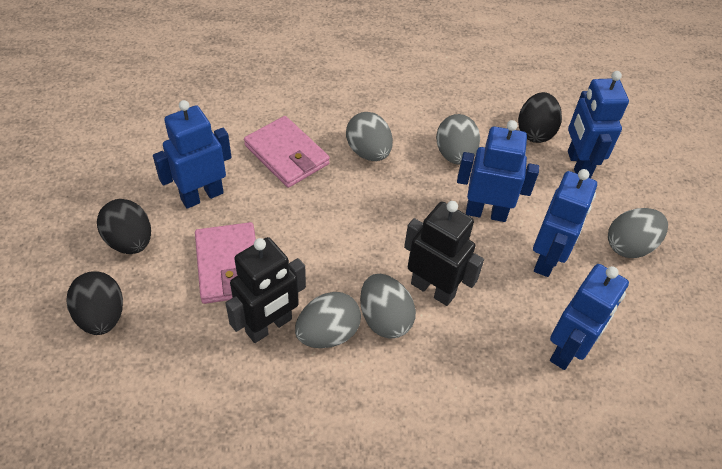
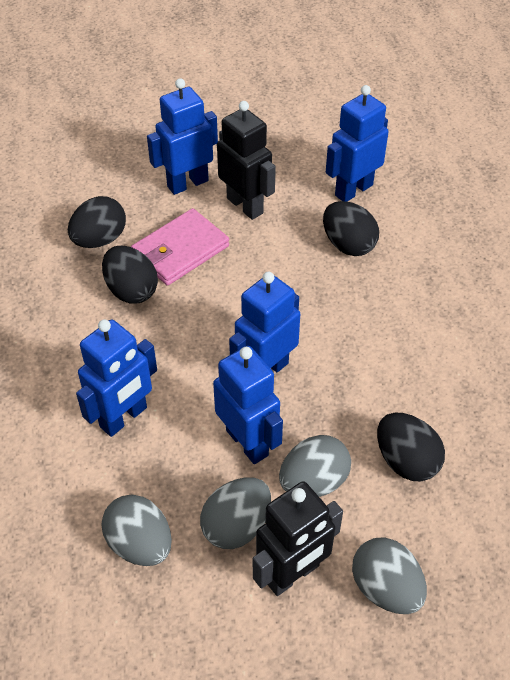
black egg: [67,271,123,335] [97,199,151,254] [518,92,562,143] = 3 -> [68,196,126,248] [102,246,158,304] [323,201,379,256] [377,413,445,481] = 4
grey egg: [295,292,361,348] [346,112,393,161] [360,274,416,339] [436,114,480,165] [608,208,668,258] = 5 -> [102,495,172,566] [200,478,271,549] [279,435,351,497] [352,537,427,614] = 4
pink wallet: [195,222,256,304] [244,116,330,188] = 2 -> [131,208,229,286] = 1

